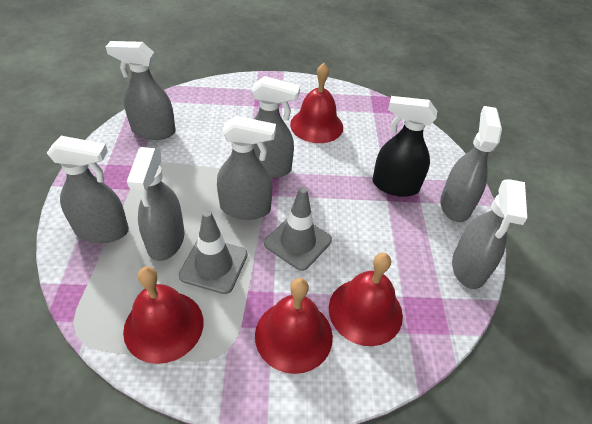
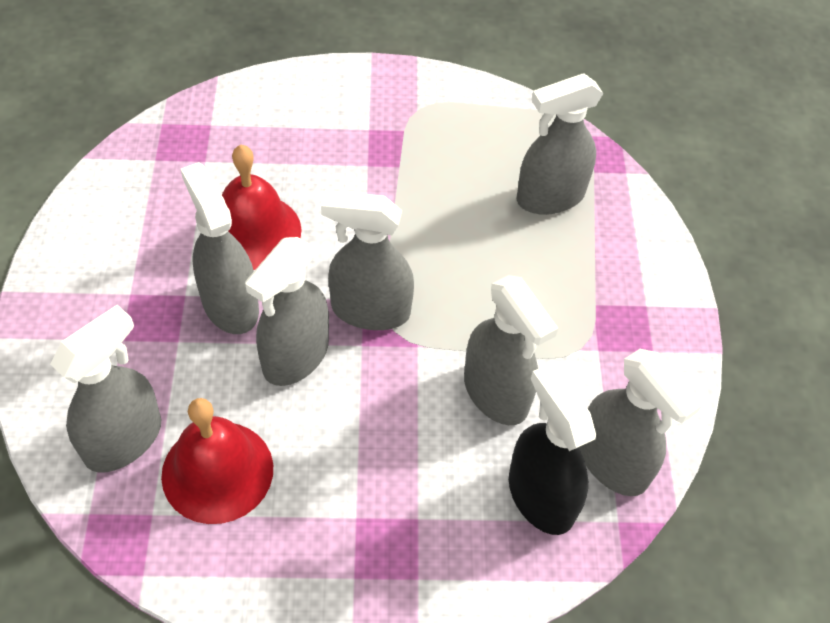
grey traffic cone: [179,210,247,294] [264,187,332,271] = 2 -> none = 0
red bell: [123,267,203,364] [255,278,333,374] [290,63,343,143] [329,253,403,346] = 4 -> [161,398,273,524] [222,145,302,270] = 2

